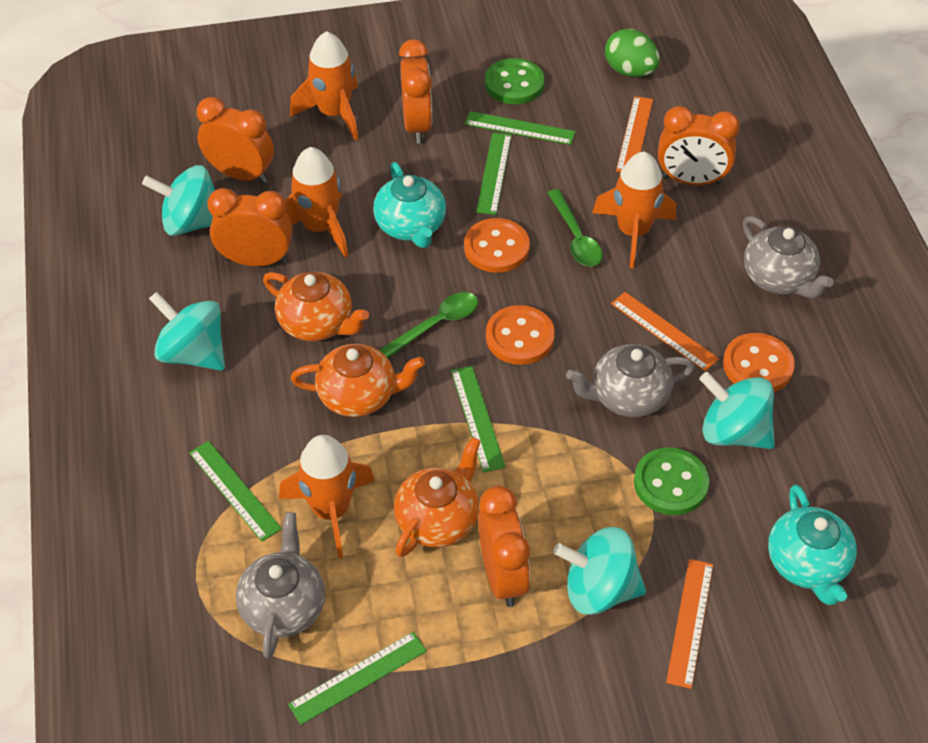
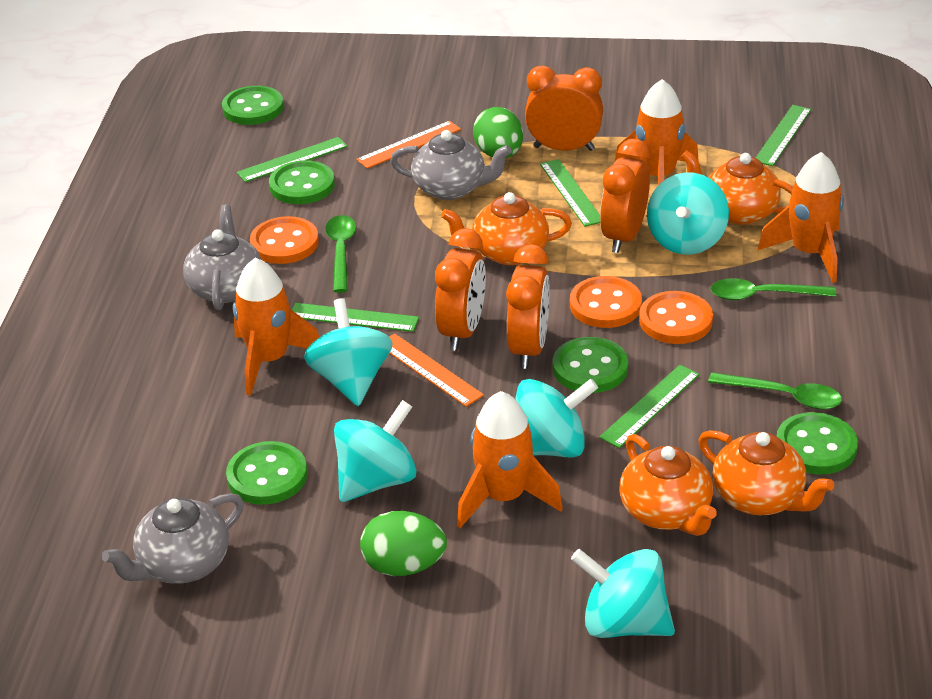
green button: [485,58,545,104] [634,447,709,515] = 2 -> [222,86,284,125] [226,441,307,505] [269,160,335,204] [553,337,628,393] [777,412,858,474] = 5
green egg: [605,29,660,77] = 1 -> [360,511,447,576] [473,107,523,159] = 2
green spoon: [379,292,478,358] [548,189,603,267] = 2 -> [325,215,356,293] [708,372,842,409] [710,278,836,300] = 3
orange clock: [197,97,274,184] [207,188,293,266] [399,39,432,143] [478,486,530,607] [658,106,740,185] = 5 -> [435,228,486,351] [506,244,550,369] [525,65,603,151] [600,139,650,253] = 4
orange ruler: [611,292,719,372] [616,96,653,172] [666,559,713,689] = 3 -> [356,121,461,169] [389,333,484,407] = 2
orange teapot: [263,272,369,341] [291,344,425,417] [394,437,481,557] = 3 -> [441,192,572,265] [619,434,717,536] [681,150,793,225] [698,430,834,515] = 4
turquoise spinning top: [142,165,215,236] [149,292,225,371] [554,527,646,615] [699,372,775,449] = 4 -> [304,298,393,406] [334,400,417,502] [515,379,598,458] [571,549,675,638] [647,172,729,255] = 5
turquoise teapot: [373,162,446,248] [768,484,857,605] = 2 -> none = 0

